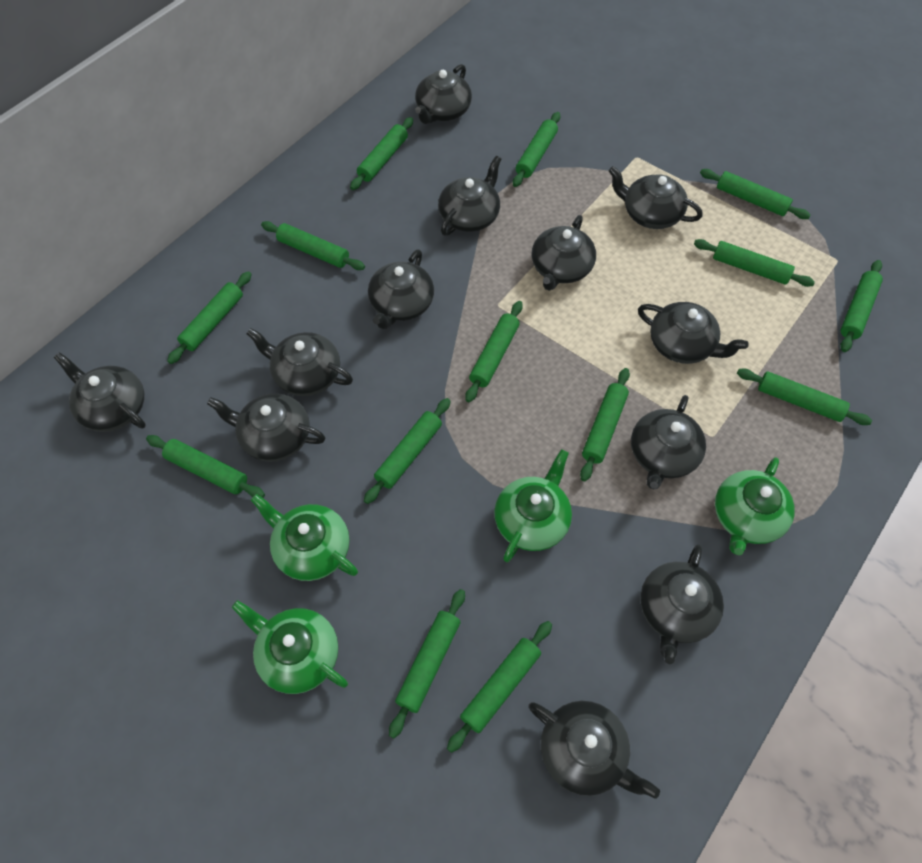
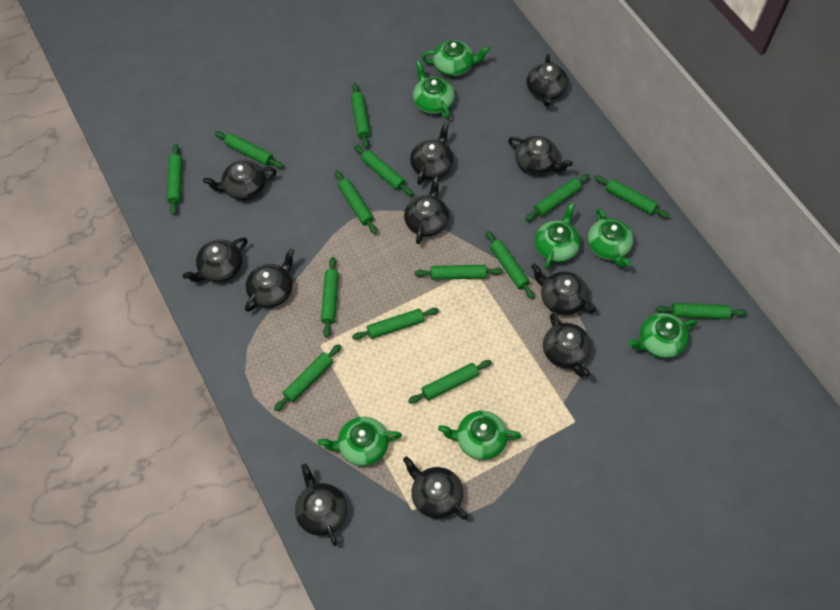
black teapot: [54,352,146,432] [207,393,325,462] [247,328,353,396] [368,249,434,329] [415,64,472,124] [438,156,501,236] [528,701,660,799] [532,215,596,291] [609,166,703,229] [631,395,706,490] [638,302,749,364] [640,544,724,664] = 12 -> [182,237,248,282] [203,160,277,200] [245,248,294,312] [295,463,347,546] [403,456,468,520] [404,176,449,244] [410,123,454,185] [508,136,573,175] [526,54,568,107] [531,263,596,315] [543,313,591,377] = 11
green teapot: [232,600,348,694] [251,494,358,581] [494,449,572,562] [715,457,795,555] = 4 -> [318,417,402,466] [413,60,455,119] [422,40,490,77] [438,411,521,460] [535,203,581,270] [588,208,634,267] [629,313,697,358] = 7

